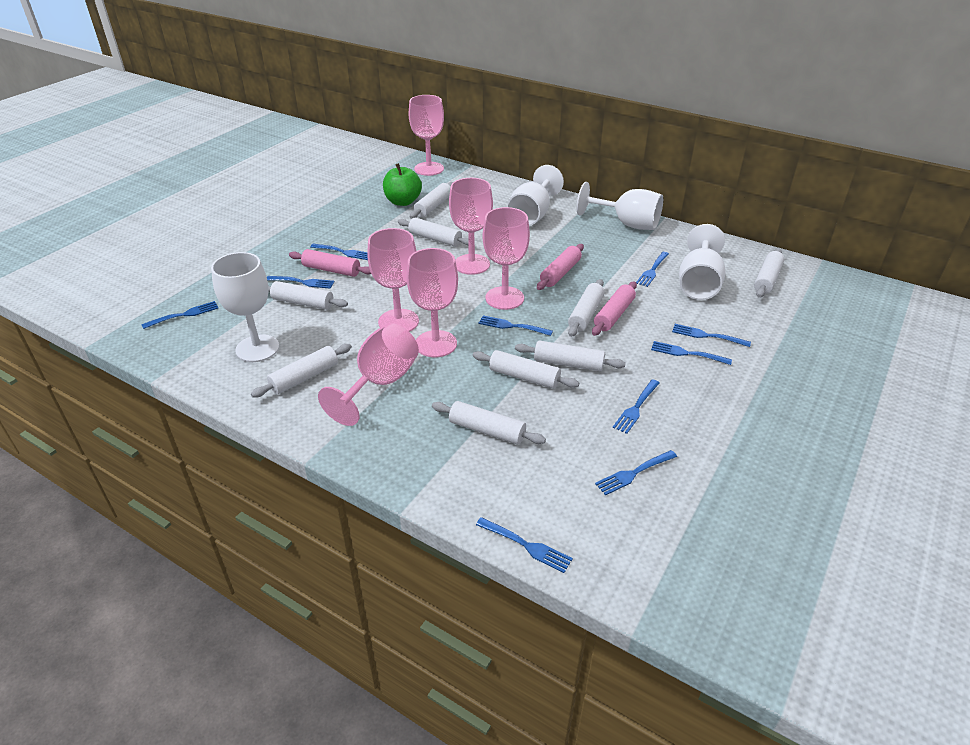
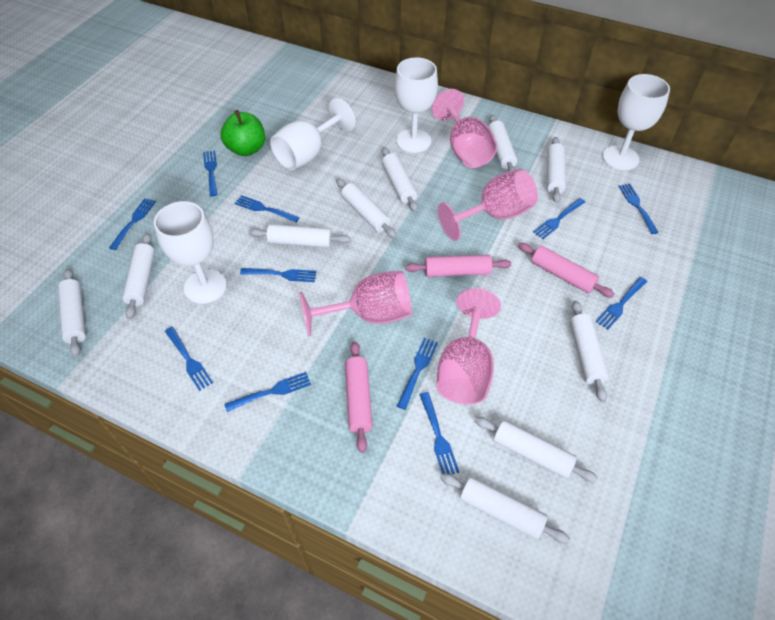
blue fork: [141,301,218,329] [267,276,335,289] [310,244,368,260] [476,517,573,573] [479,315,553,336] [595,450,677,495] [613,379,659,434] [636,252,669,287] [651,341,732,365] [672,324,751,347] = 10 -> [109,198,156,250] [165,327,213,391] [203,150,218,196] [224,372,311,412] [234,195,300,223] [240,268,317,282] [397,338,438,410] [419,392,459,474] [533,198,585,239] [596,277,647,330] [619,184,659,234] = 11
pink goblet: [318,323,419,426] [367,228,419,332] [406,248,458,357] [409,95,444,176] [449,178,493,275] [483,207,530,310] = 6 -> [300,271,412,336] [432,89,497,168] [436,288,501,404] [438,169,538,241] = 4
white rolling pin: [251,344,352,398] [268,281,348,310] [398,218,468,247] [410,182,453,219] [432,401,546,445] [473,350,579,389] [515,340,626,371] [568,279,604,337] [754,249,784,298] = 9 -> [58,269,86,357] [122,233,155,319] [249,224,351,248] [336,178,397,238] [382,147,418,212] [440,473,570,543] [475,417,598,482] [488,115,517,171] [547,137,566,203] [570,300,609,402] = 10

